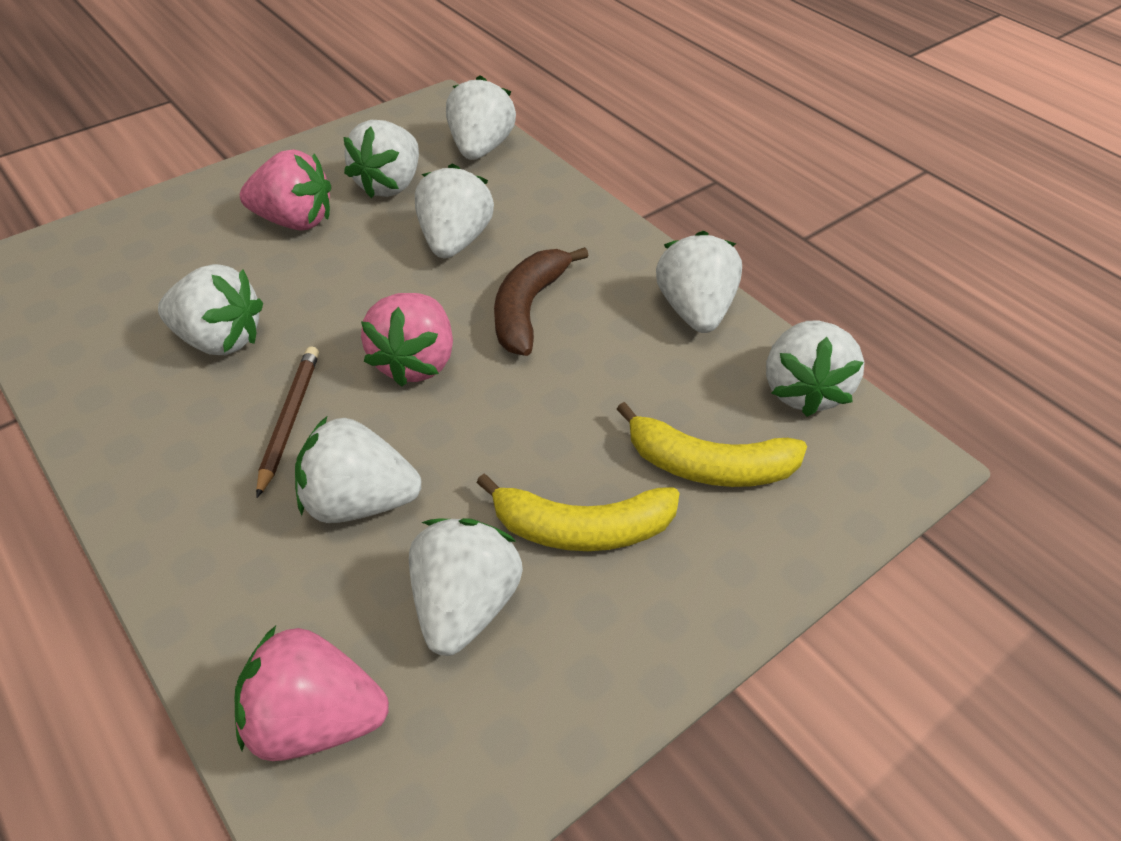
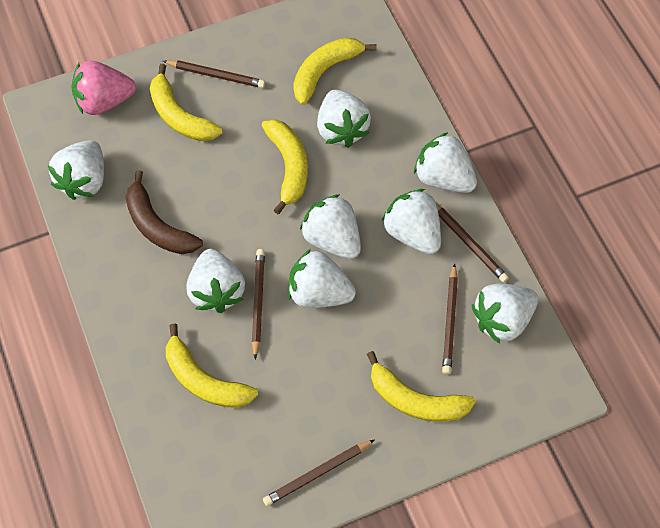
brown pencil: [256,346,319,498] = 1 -> [163,60,265,88] [252,249,265,359] [263,439,375,506] [436,204,509,282] [442,263,458,374] = 5
pink strawberry: [235,626,389,761] [240,149,331,231] [361,293,453,387] = 3 -> [71,61,136,115] = 1
yellow banana: [476,474,680,551] [616,402,807,487] = 2 -> [150,64,223,141] [166,324,258,408] [262,119,308,214] [293,38,376,105] [367,351,476,422] = 5

